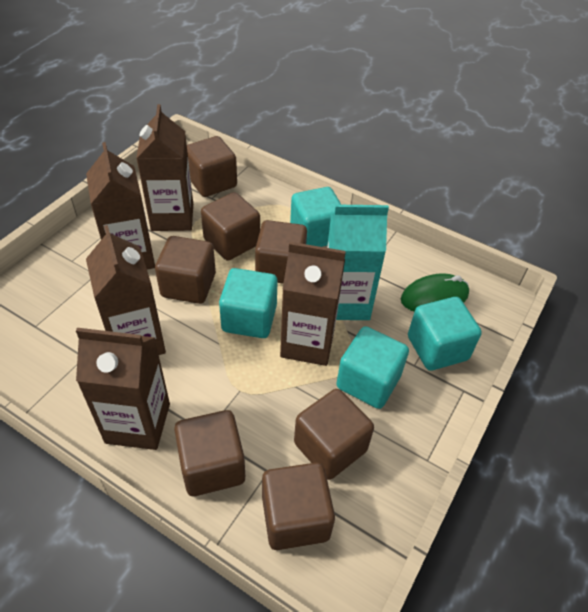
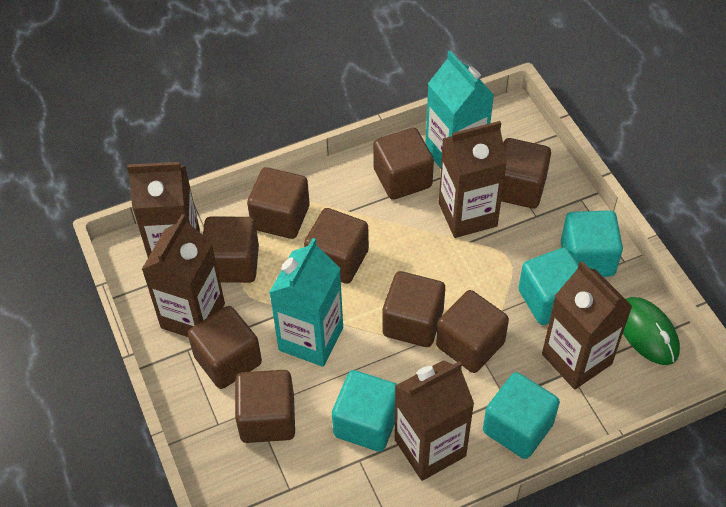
brown cube: [155,236,216,304] [174,410,245,496] [187,136,237,197] [201,192,260,261] [255,220,307,283] [262,463,335,550] [294,389,374,480] = 7 -> [188,306,262,389] [203,216,259,283] [235,370,295,443] [247,167,310,239] [304,208,369,284] [373,128,434,200] [382,271,445,347] [436,290,509,373] [501,138,551,208] = 9
turquoise carton: [327,204,389,320] = 1 -> [269,238,343,367] [425,51,494,169] = 2

